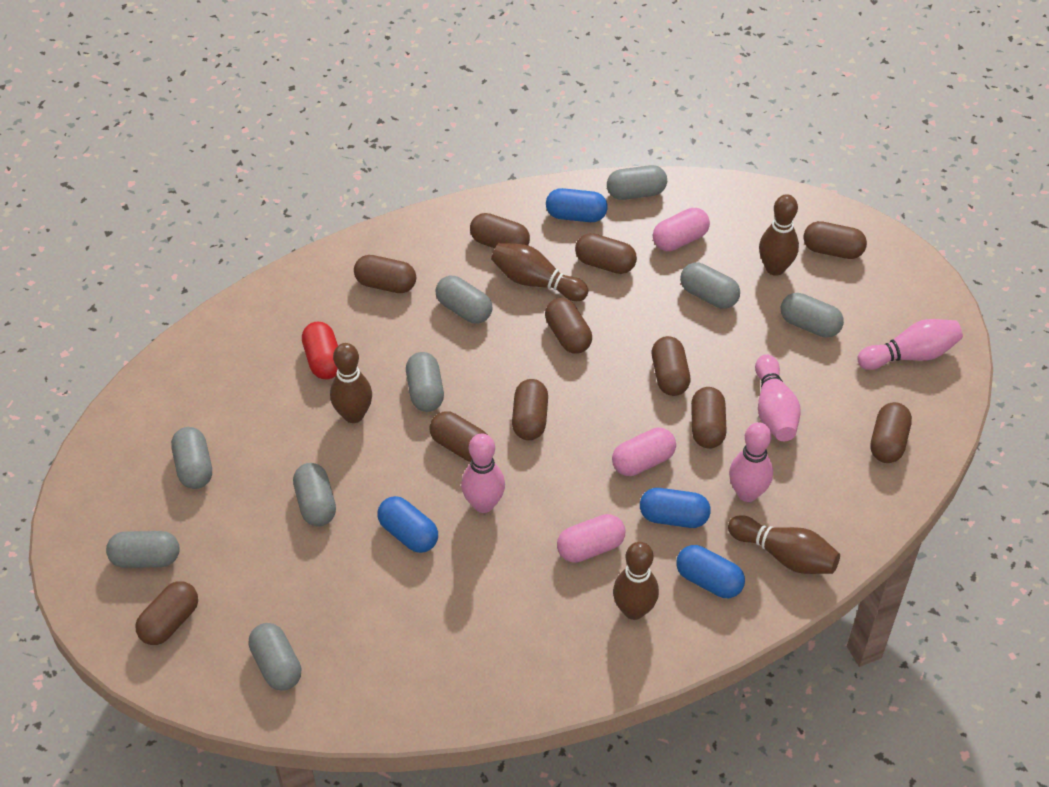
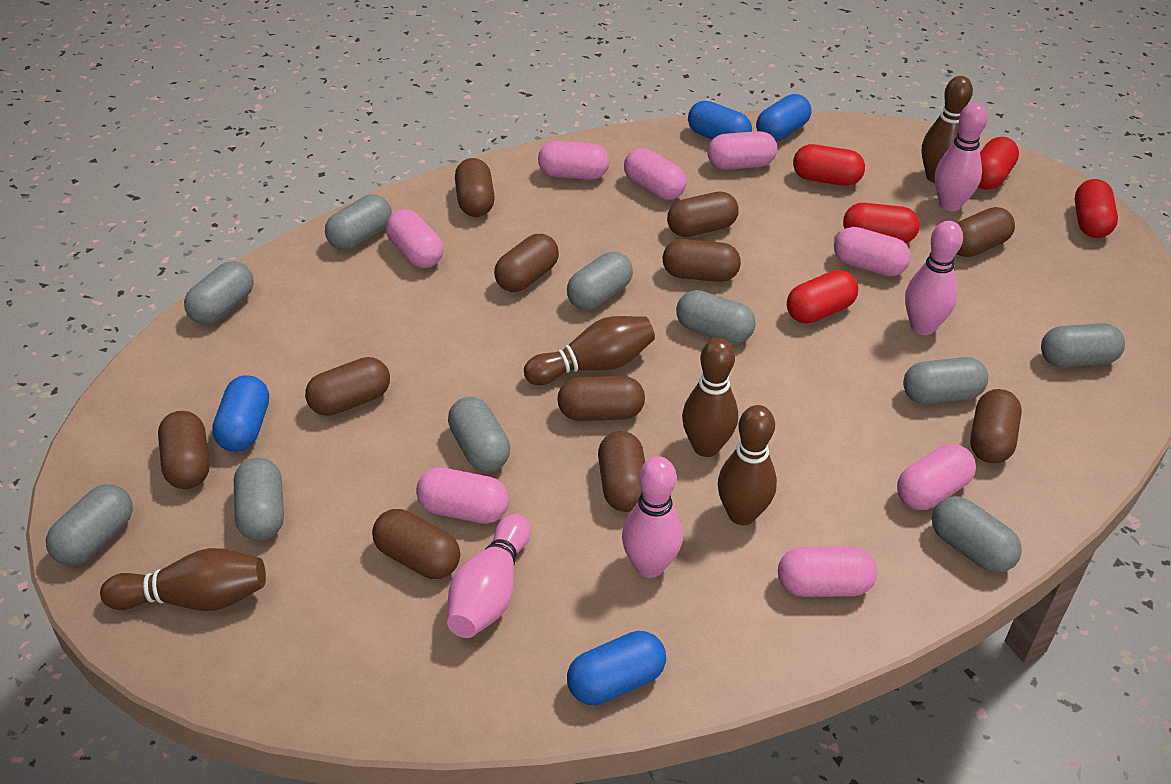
grey capsule: [106,531,180,568] [171,427,212,489] [248,623,301,691] [293,463,336,526] [406,352,444,412] [436,276,492,324] [607,165,667,200] [680,262,740,308] [781,293,844,338] = 9 -> [46,484,133,566] [184,261,254,324] [234,458,284,541] [325,195,392,250] [448,397,510,472] [567,252,633,310] [676,290,756,344] [903,357,988,404] [932,496,1022,573] [1041,323,1125,367] = 10
pink capsule: [557,514,625,563] [612,428,676,476] [653,208,710,251] = 3 -> [386,209,443,268] [416,468,509,524] [538,141,609,180] [624,148,687,200] [707,131,777,170] [778,546,877,597] [834,227,911,276] [897,444,976,510] = 8
red capsule: [302,322,338,379] = 1 -> [787,270,858,324] [793,144,865,186] [843,203,920,243] [978,137,1019,190] [1075,179,1118,238] = 5

